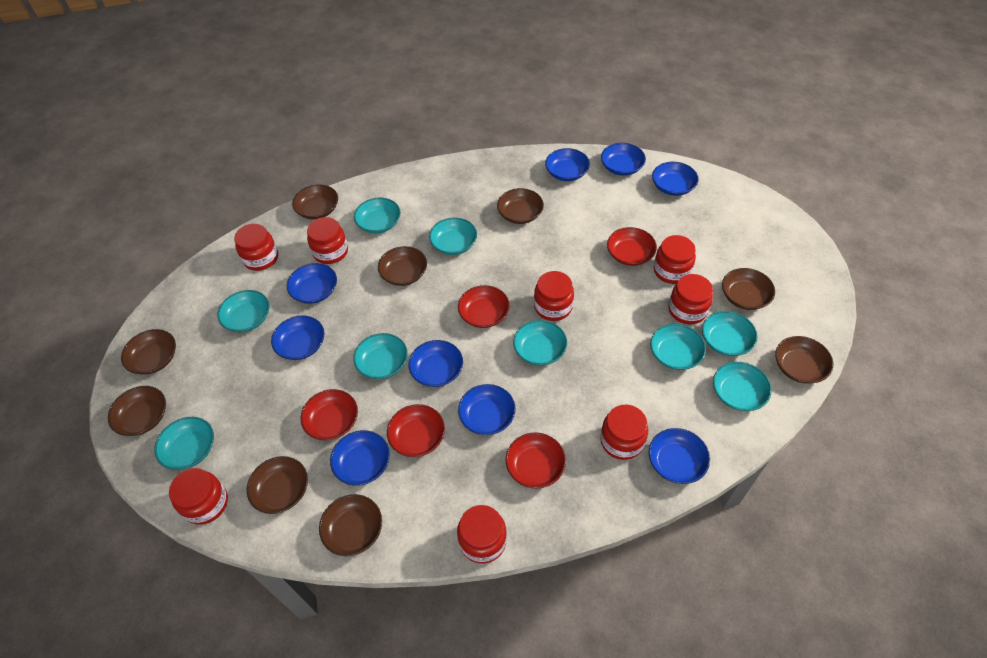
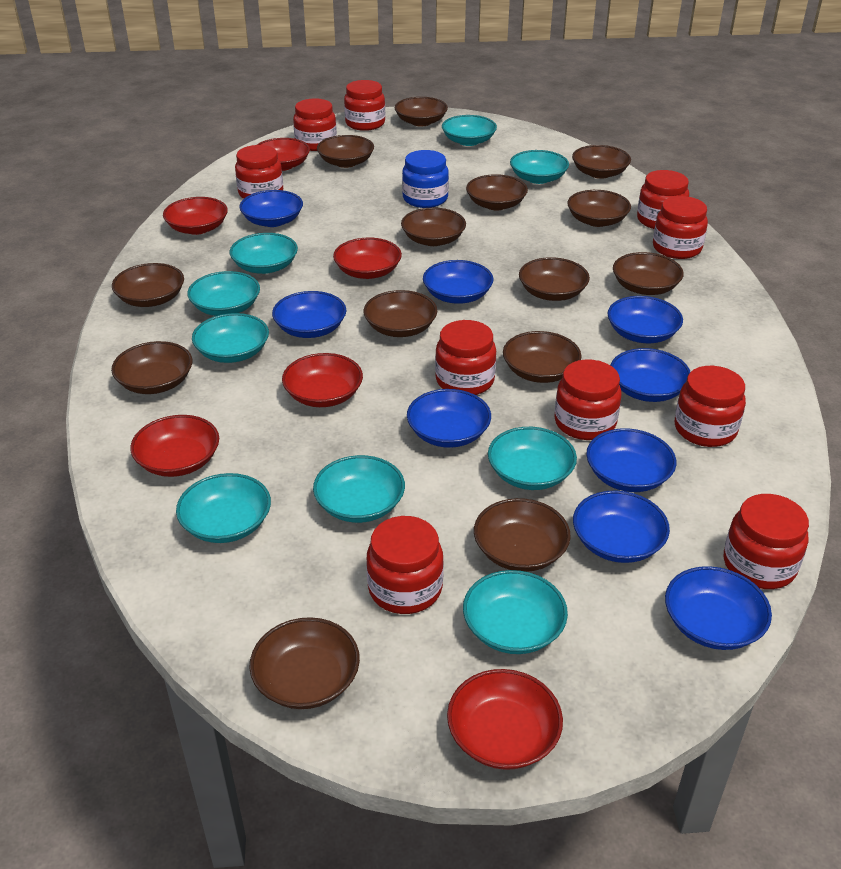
blue jar: none = 0 -> [402,150,449,208] = 1
brown bowl: [108,386,166,436] [121,329,176,374] [247,456,308,514] [292,184,338,219] [319,494,382,556] [378,246,427,286] [497,188,544,224] [722,268,775,310] [775,336,833,384] = 9 -> [111,341,192,394] [112,263,184,307] [249,617,360,709] [317,135,374,168] [363,290,437,337] [394,97,448,126] [401,208,466,246] [466,174,528,210] [474,498,571,572] [503,331,582,383] [519,257,590,301] [567,190,631,227] [572,145,631,179] [613,252,684,295] = 14
red bowl: [301,389,358,440] [387,404,445,457] [458,285,510,328] [506,432,566,489] [607,227,657,266] = 5 -> [130,415,219,477] [163,197,228,235] [257,138,310,171] [282,353,363,407] [333,238,402,279] [447,669,563,770] = 6
red jar: [169,468,228,525] [234,224,278,271] [307,217,348,264] [457,505,507,564] [534,271,574,321] [600,405,648,460] [654,235,696,284] [669,274,713,325] = 8 -> [235,145,283,199] [293,98,337,151] [344,80,385,131] [366,516,444,614] [435,320,496,395] [554,359,621,440] [637,170,689,229] [653,196,708,259] [675,366,746,447] [724,494,809,589] = 10

